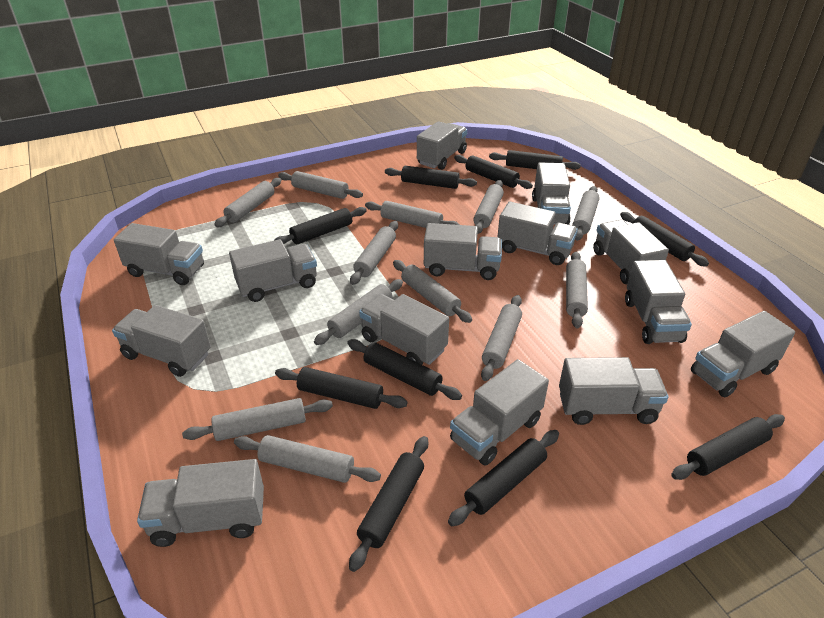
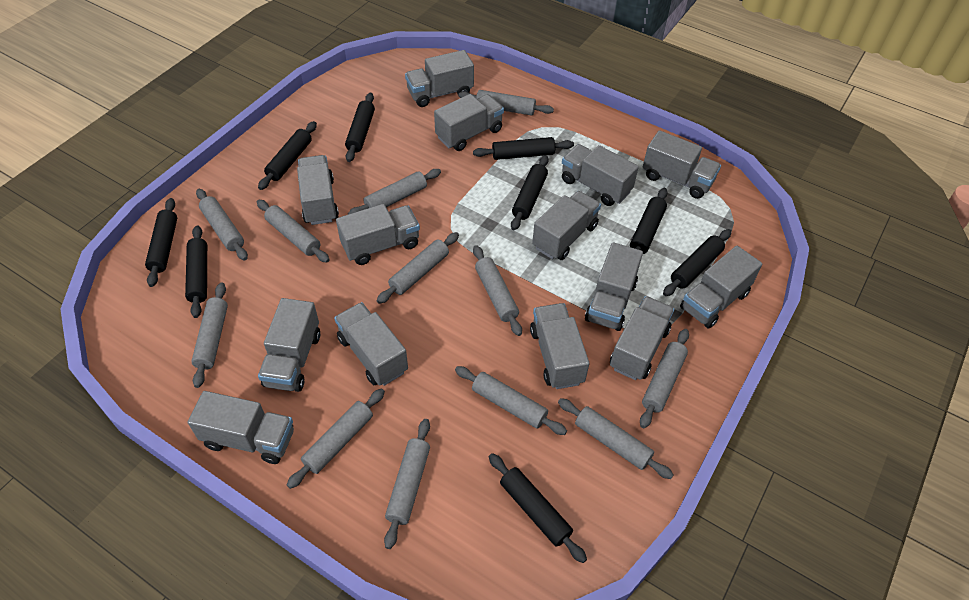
black rolling pin: [275,207,367,244] [275,367,408,409] [347,339,462,400] [349,436,428,572] [385,166,477,189] [448,430,559,526] [454,155,533,189] [489,150,581,170] [620,212,709,267] [671,414,785,480] = 10 -> [145,198,177,287] [185,226,207,318] [258,121,317,190] [345,93,375,162] [473,137,574,160] [489,453,587,563] [511,155,548,230] [630,188,668,254] [663,229,731,296] = 9

